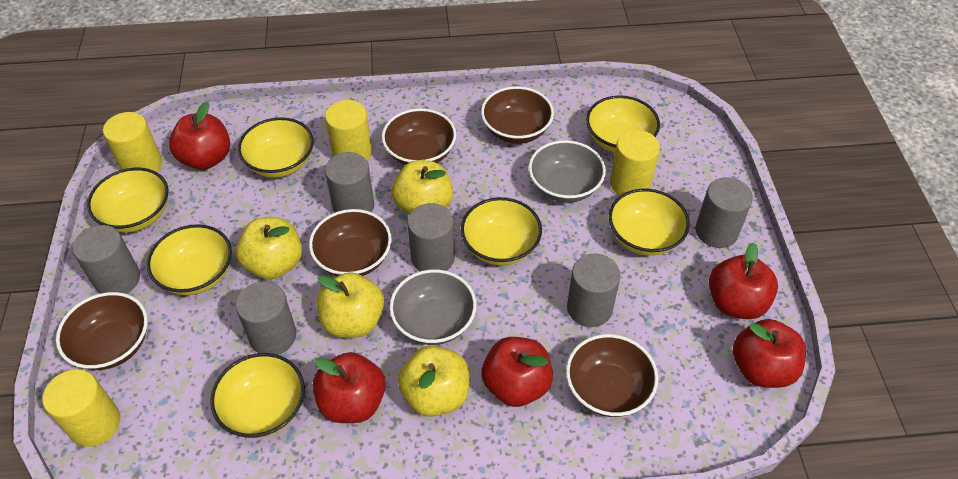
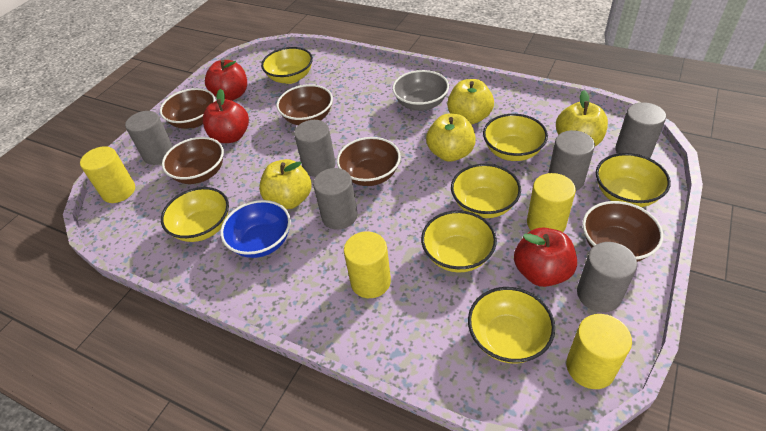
blue bowl: none = 0 -> [221,200,291,258] = 1
grey bowl: [390,270,476,345] [529,140,606,203] = 2 -> [392,70,449,111] = 1
red apple: [169,102,230,170] [313,352,386,423] [482,337,553,407] [709,242,778,319] [733,319,806,388] = 5 -> [203,89,249,143] [205,60,247,101] [514,227,577,287] = 3

